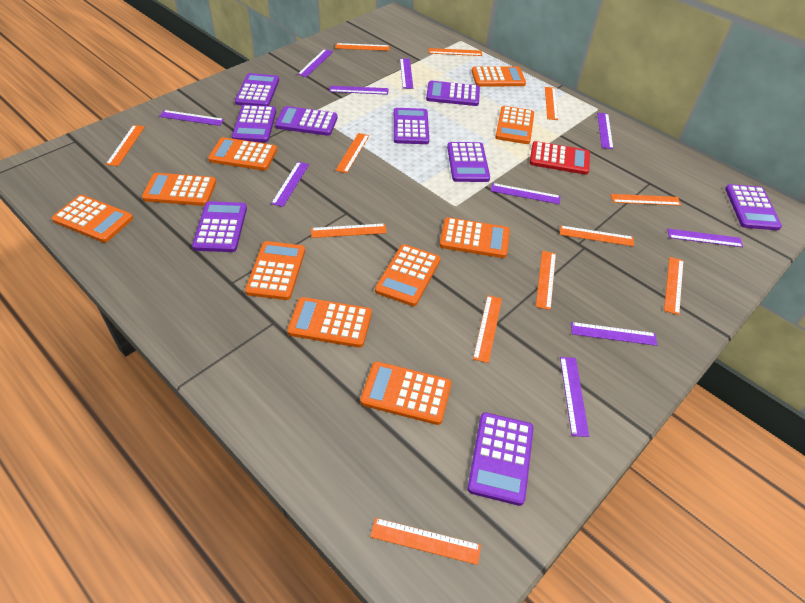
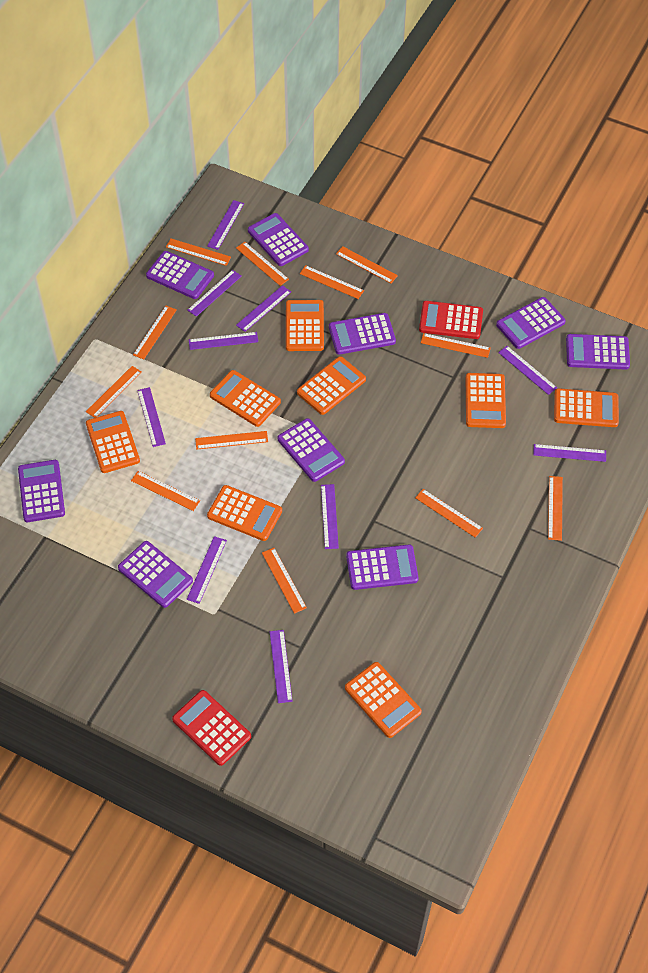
orange calculator: [52,195,133,243] [142,173,216,206] [208,137,277,171] [245,241,305,300] [287,297,372,348] [360,361,452,425] [375,244,440,306] [440,217,510,258] [472,67,526,86] [495,106,534,144] = 10 -> [86,411,140,473] [207,485,282,541] [210,370,281,427] [286,300,324,351] [297,356,366,415] [345,662,422,738] [466,373,506,428] [554,388,619,427] = 8
red calculator: [530,141,590,175] = 1 -> [172,690,251,766] [419,301,483,339] = 2

